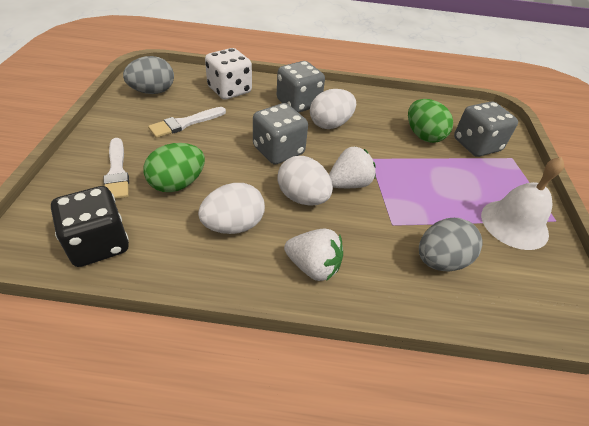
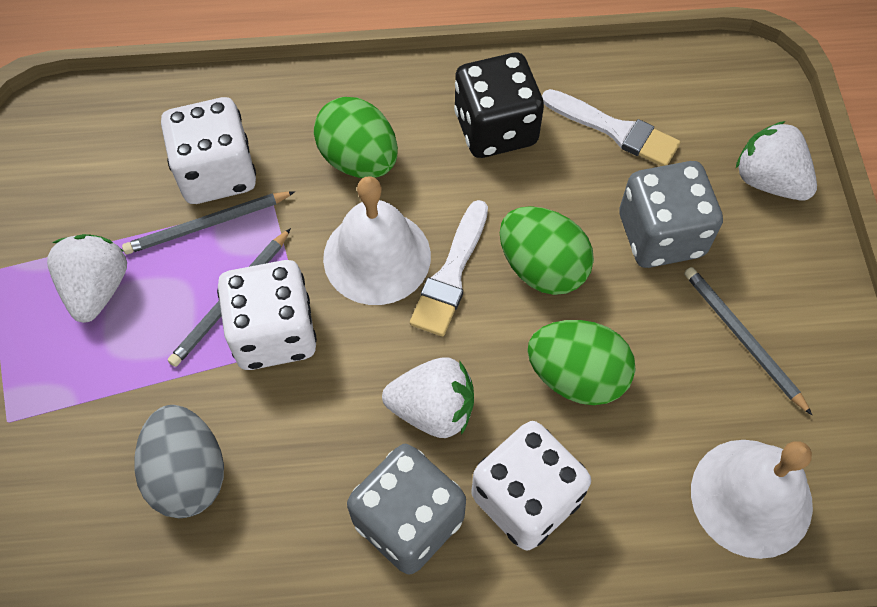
green egg: [144,143,205,192] [408,99,453,143] = 2 -> [314,97,398,178] [500,206,594,295] [527,320,635,405] = 3
grey dice: [253,103,308,165] [277,61,325,113] [454,101,518,157] = 3 -> [347,444,466,574] [619,161,723,268] = 2
grey egg: [123,56,174,94] [419,218,483,271] = 2 -> [134,405,224,518] = 1
grey pencil: none = 0 -> [122,192,295,254] [168,228,291,367] [684,267,812,415] = 3
white bell: [481,157,564,250] = 1 -> [323,176,431,305] [691,440,813,559] = 2
white dice: [205,48,252,100] = 1 -> [161,97,256,204] [217,260,317,370] [471,421,591,550] = 3
white egg: [198,183,265,234] [277,156,333,206] [310,89,356,129] = 3 -> none = 0
white strawberry: [284,229,343,281] [329,147,376,188] = 2 -> [47,234,127,323] [382,357,474,438] [736,121,817,200] = 3

